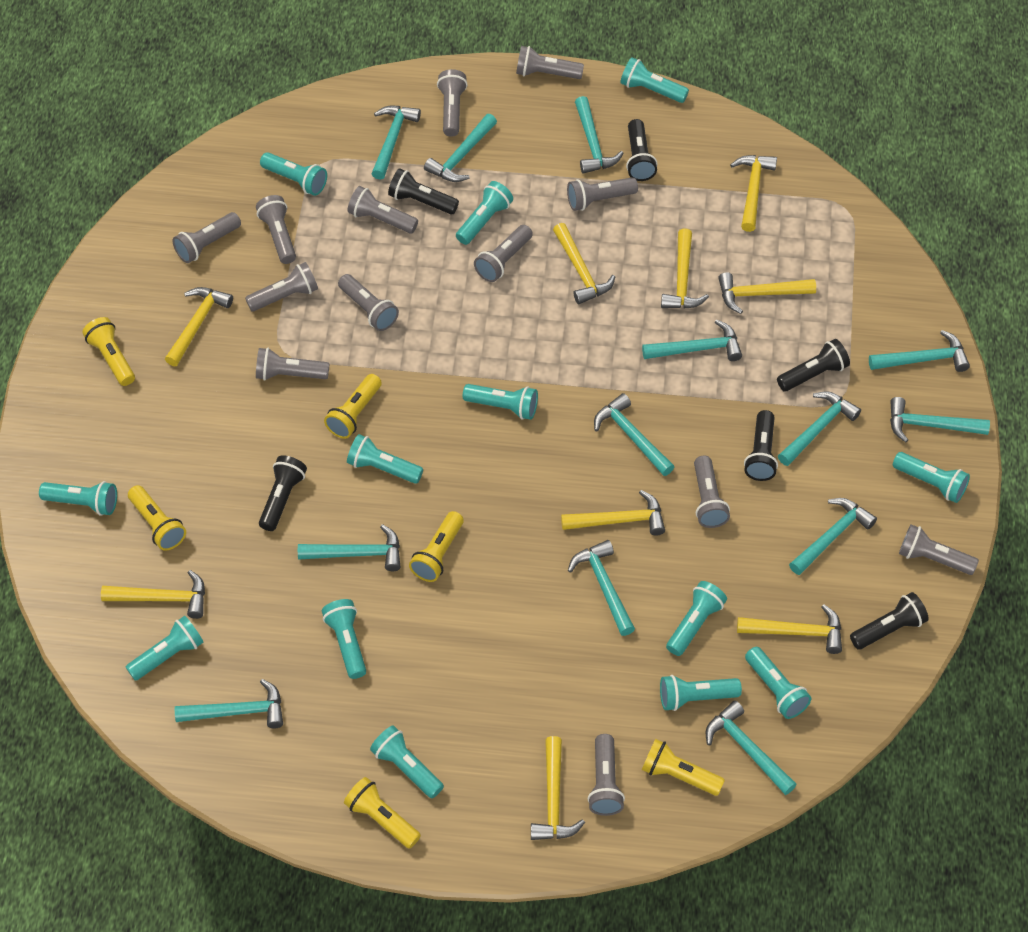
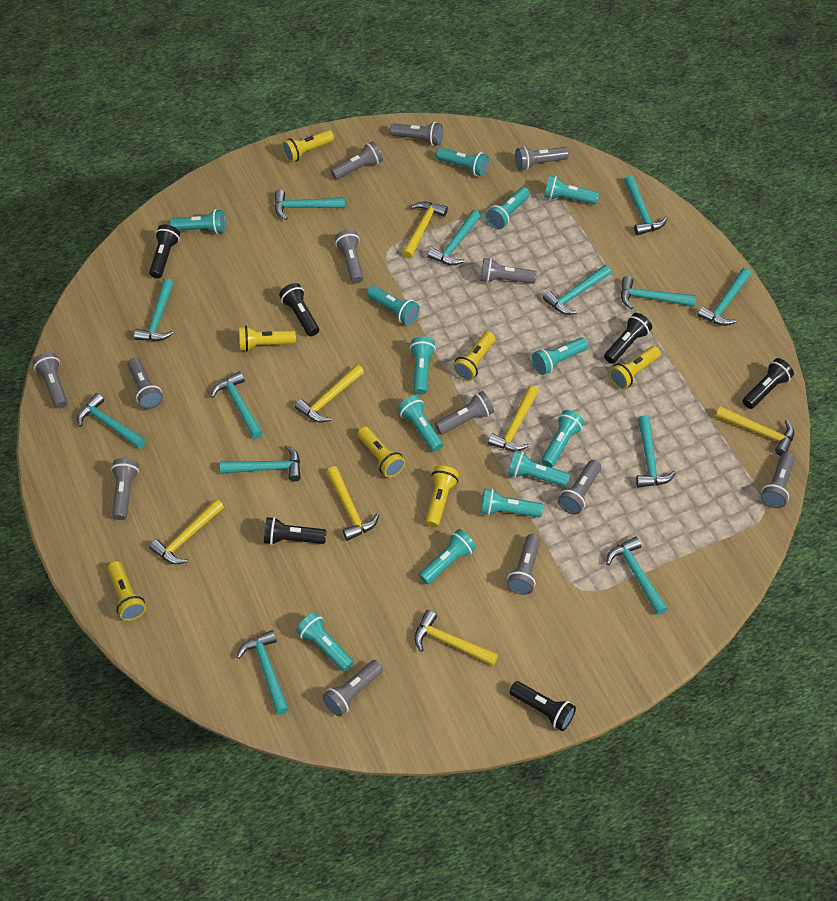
yellow flashlight: [82,317,135,386] [128,485,186,551] [324,374,382,439] [344,777,421,849] [409,511,464,582] [642,739,725,796] = 6 -> [107,561,146,621] [239,326,296,351] [282,130,334,162] [357,426,405,478] [425,465,459,527] [452,332,495,381] [609,346,661,389] = 7
yellow hammer: [101,570,205,619] [165,287,233,366] [531,736,585,840] [553,223,615,304] [561,490,665,536] [661,228,709,309] [718,272,816,314] [730,155,777,232] [737,604,842,654] = 9 -> [149,499,224,564] [295,364,364,422] [326,466,379,541] [402,202,448,259] [414,610,498,666] [488,385,539,451] [715,406,794,456] = 7

